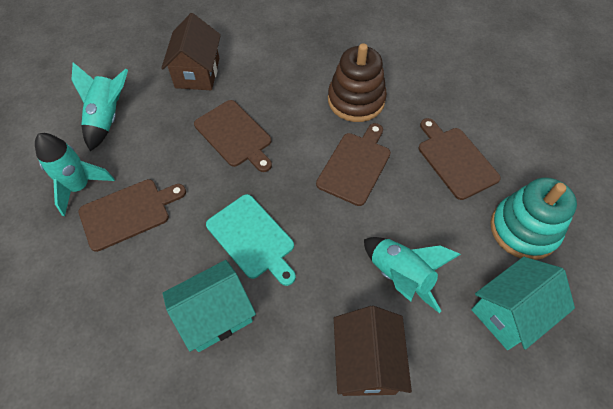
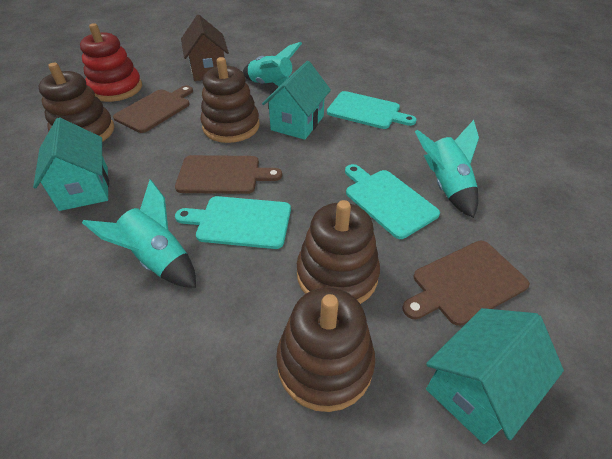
brown cutting board: [78,179,186,252] [194,100,272,172] [316,123,391,206] [419,118,501,200] = 4 -> [113,85,193,133] [175,155,282,194] [402,241,530,326] = 3
brown house: [161,13,221,90] [334,306,412,396] = 2 -> [181,15,229,81] = 1
brown stacking toy: [328,43,387,122] = 1 -> [39,63,114,142] [200,57,260,143] [276,287,375,412] [297,200,380,304] = 4
red stacking toy: none = 0 -> [80,23,142,102] = 1
turquoise cutting board: [206,194,296,286] = 1 -> [175,196,291,249] [327,91,416,129] [345,164,440,239] = 3
turquoise house: [163,260,256,352] [471,257,575,350] = 2 -> [33,117,109,211] [262,61,331,140] [426,308,564,444] = 3
turquoise stacking toy: [490,177,577,260] = 1 -> none = 0

